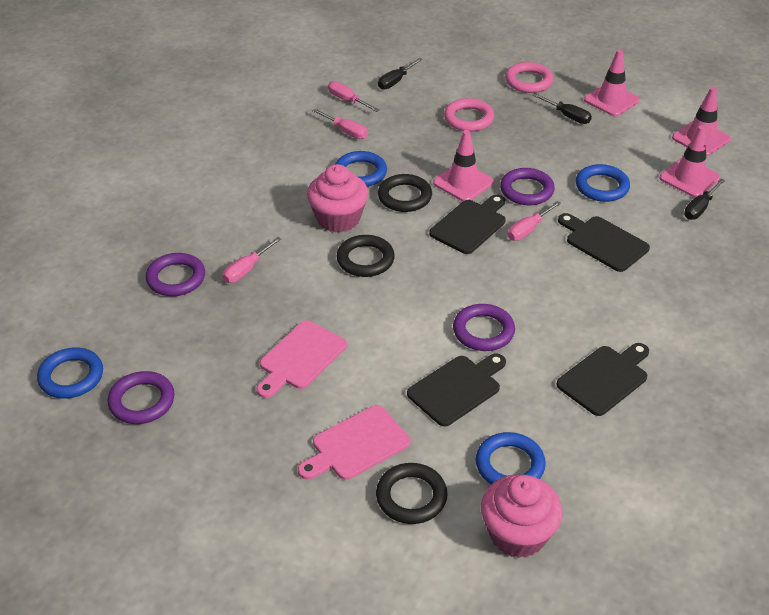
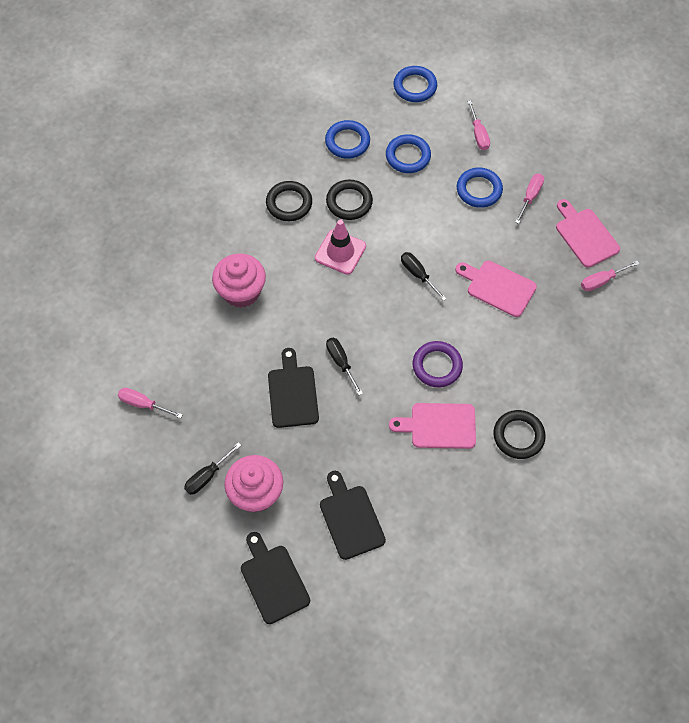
black cutting board: [407,353,506,427] [429,194,506,254] [557,343,649,416] [558,213,650,272] = 4 -> [241,532,310,624] [268,348,319,428] [320,471,386,560] = 3
pink cutting board: [257,320,347,398] [298,405,410,480] = 2 -> [389,403,476,449] [455,260,537,317] [556,199,620,268] = 3
pink ring: [444,98,494,131] [505,62,554,93] = 2 -> none = 0
pink traffic cone: [433,130,494,201] [584,49,640,116] [660,126,720,197] [672,87,731,156] = 4 -> [315,220,366,275] = 1
purple ring: [108,371,175,424] [146,253,205,296] [453,304,515,351] [500,168,555,205] = 4 -> [412,341,463,387] = 1

